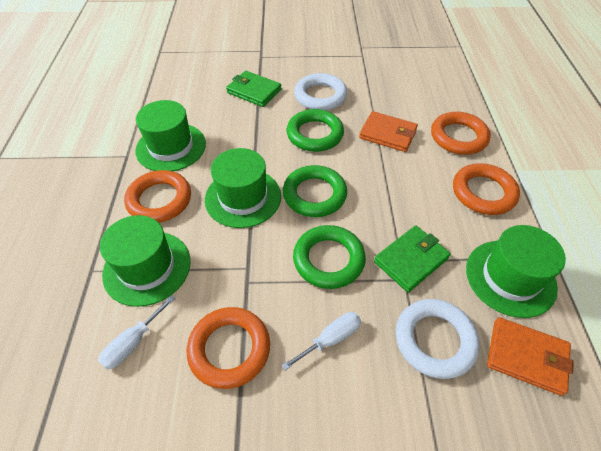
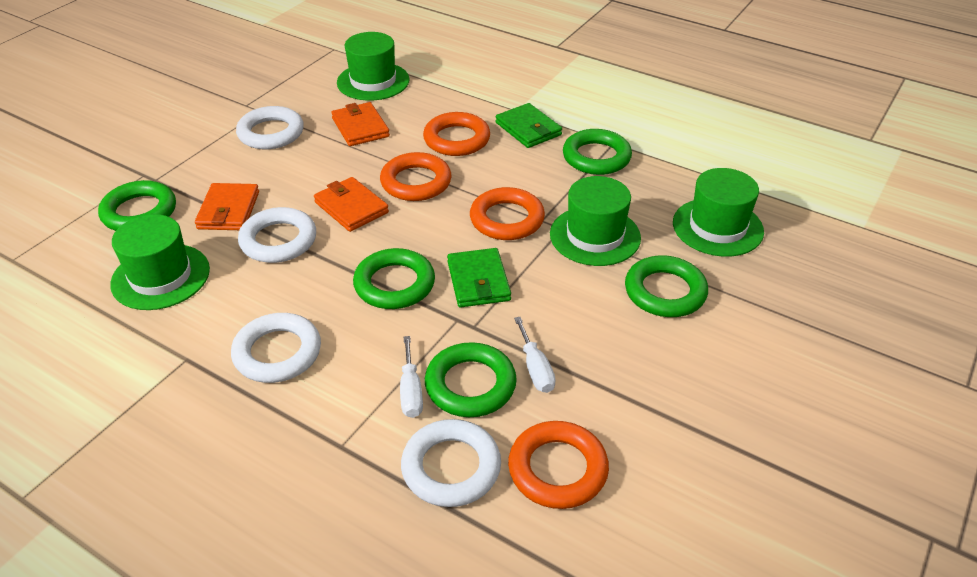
green ring: [283,165,347,217] [287,109,344,152] [293,225,366,289] = 3 -> [98,180,176,231] [353,248,435,309] [425,342,517,417] [563,129,632,175] [625,255,708,317] = 5
orange wallet: [359,111,418,152] [487,317,574,396] = 2 -> [195,183,259,230] [314,177,389,232] [331,102,390,146] = 3
white ring: [294,73,347,110] [396,299,480,379] = 2 -> [231,313,321,383] [236,106,304,149] [238,207,316,263] [401,419,501,507] = 4

